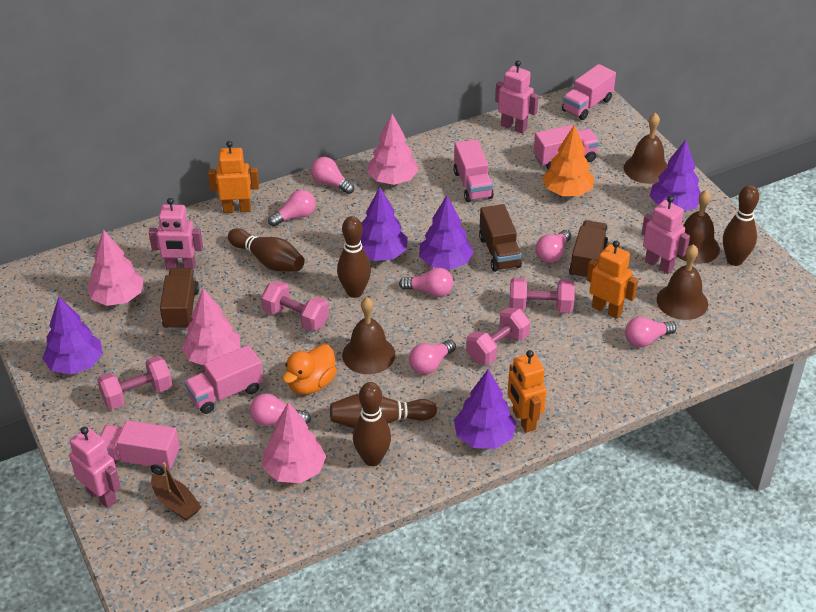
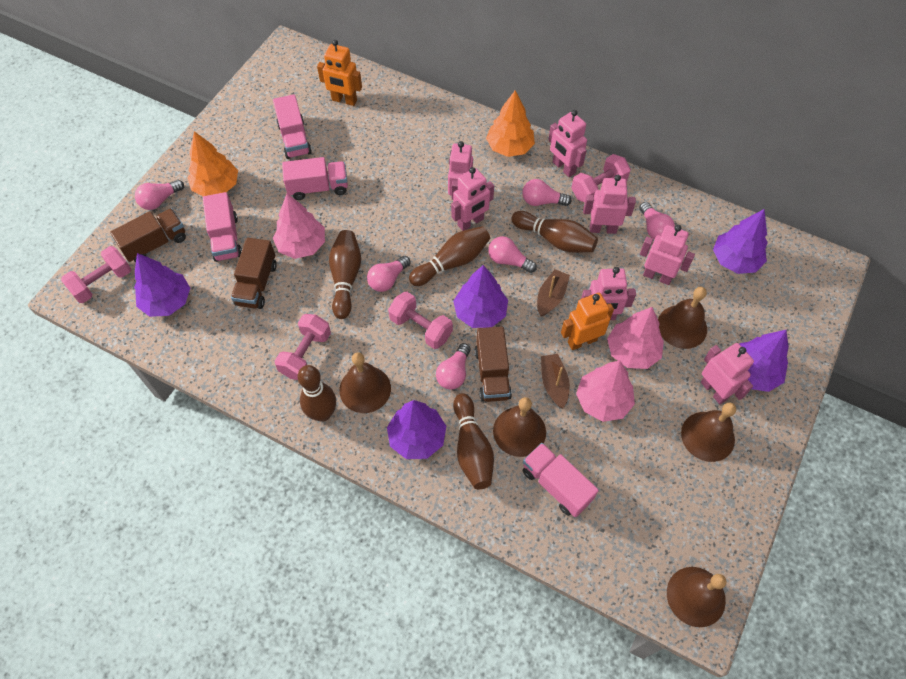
brown bell: [342,297,395,374] [624,113,668,184] [657,244,708,320] [676,190,720,264] = 4 -> [339,352,391,413] [493,397,546,457] [658,287,707,349] [667,567,726,627] [681,402,736,462] = 5
brown boat: [151,462,201,521] = 1 -> [537,269,570,317] [541,354,570,408] = 2
orange duck: [283,344,337,395] = 1 -> none = 0
orange robot: [208,141,259,213] [507,350,546,433] [587,241,638,319] = 3 -> [317,40,362,106] [561,293,614,350] = 2
orange tree: [542,125,594,196] = 1 -> [187,131,238,196] [486,90,535,157] = 2
pink light bulb: [250,393,311,426] [268,190,316,227] [311,157,354,194] [399,268,454,297] [409,340,456,374] [535,230,571,263] [625,317,676,347] = 7 -> [135,180,184,210] [367,256,411,292] [436,343,471,390] [488,236,537,273] [522,179,571,206] [639,202,675,240] = 6
pink robot: [69,427,121,508] [149,198,203,270] [495,60,539,134] [642,196,690,274] = 4 -> [448,141,473,200] [451,167,494,231] [548,110,587,177] [581,267,636,320] [583,175,636,234] [640,225,695,285] [701,343,754,404] = 7
pink tree: [87,230,144,306] [181,288,240,366] [263,402,326,483] [367,114,419,185] = 4 -> [273,194,325,259] [576,361,635,422] [607,307,664,369] = 3
pink truck: [100,420,180,475] [184,345,263,414] [454,139,494,202] [534,125,599,169] [562,64,616,120] = 5 -> [203,192,242,262] [273,94,312,159] [282,157,348,200] [523,443,599,517] = 4

